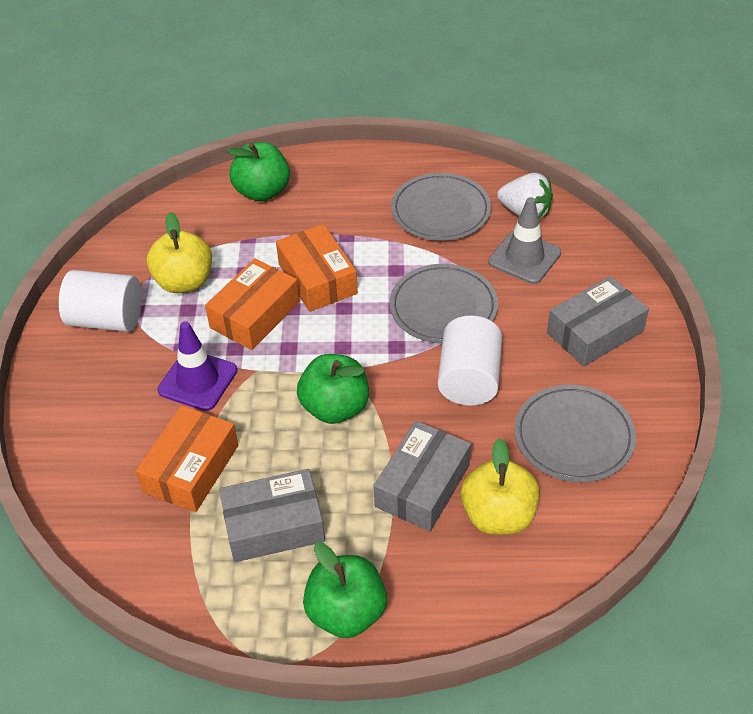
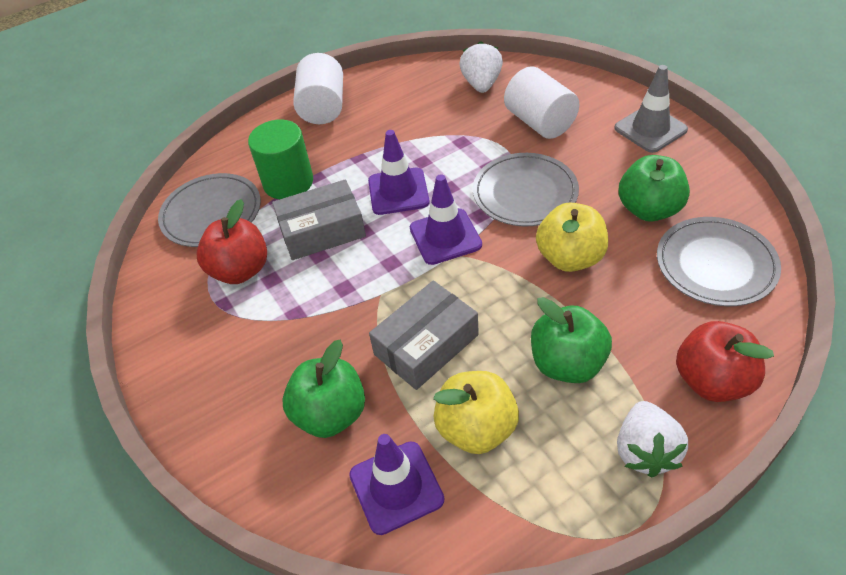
green cylinder: none = 0 -> [248,120,313,199] = 1
grey box: [219,469,325,562] [374,421,471,531] [547,276,649,367] = 3 -> [272,179,366,260] [369,280,479,390] = 2
orange box: [136,405,238,512] [205,258,300,350] [276,224,358,312] = 3 -> none = 0
purple traffic cone: [157,321,237,411] = 1 -> [349,434,444,535] [368,130,430,215] [410,174,482,265] = 3
red apple: none = 0 -> [197,199,267,284] [676,321,774,402] = 2
white strawberry: [497,173,553,219] = 1 -> [460,41,503,93] [617,401,688,477] = 2

